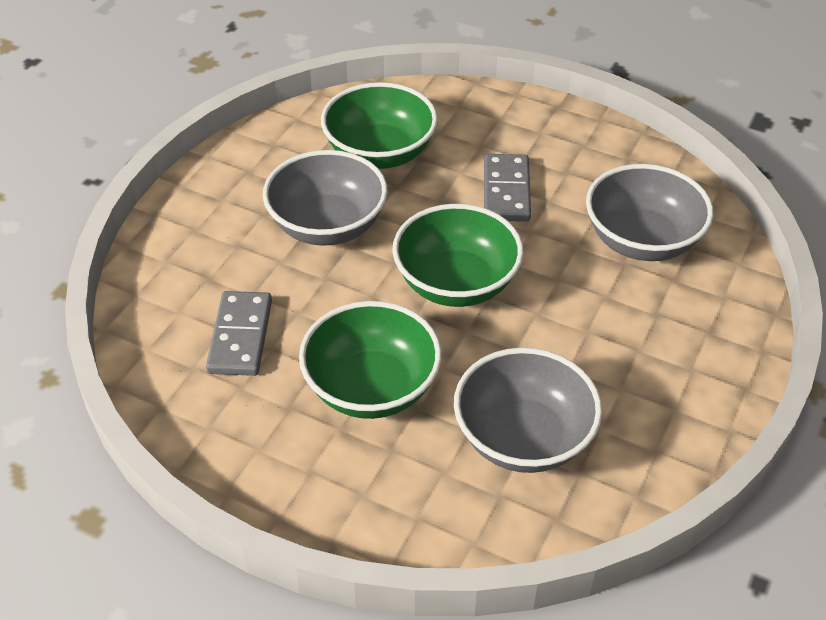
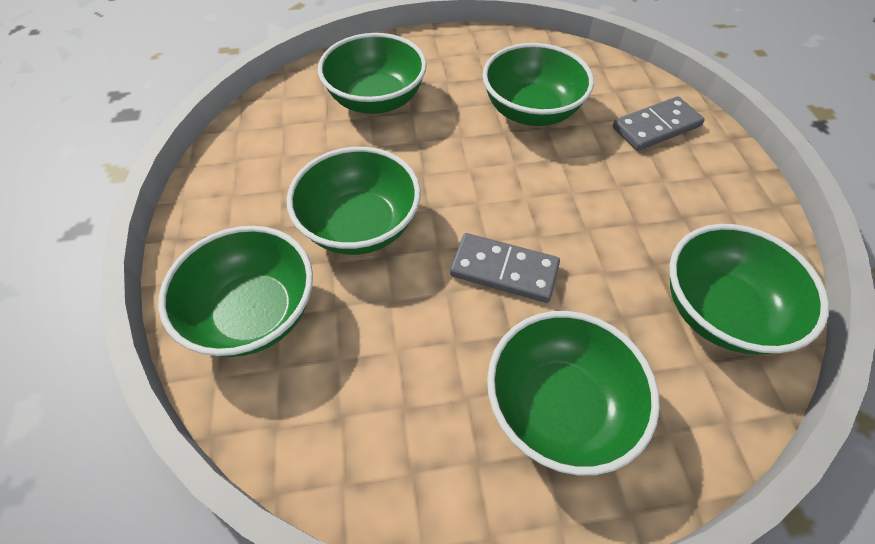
green bowl: [299,301,442,419] [321,82,438,169] [392,204,524,307] = 3 -> [158,226,313,357] [287,147,421,255] [318,33,427,114] [482,43,594,126] [487,311,660,475] [670,224,829,354] = 6
grey bowl: [263,150,388,246] [454,348,602,473] [586,164,713,261] = 3 -> none = 0

